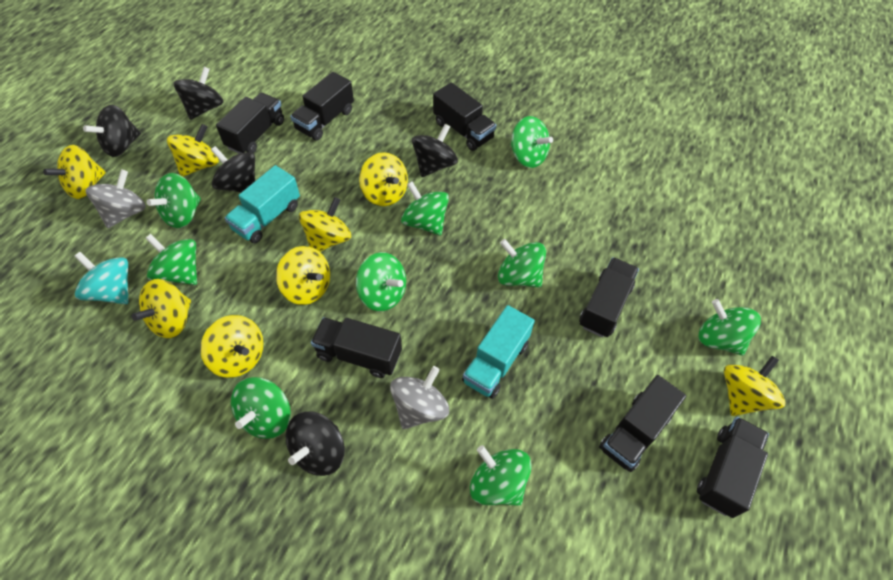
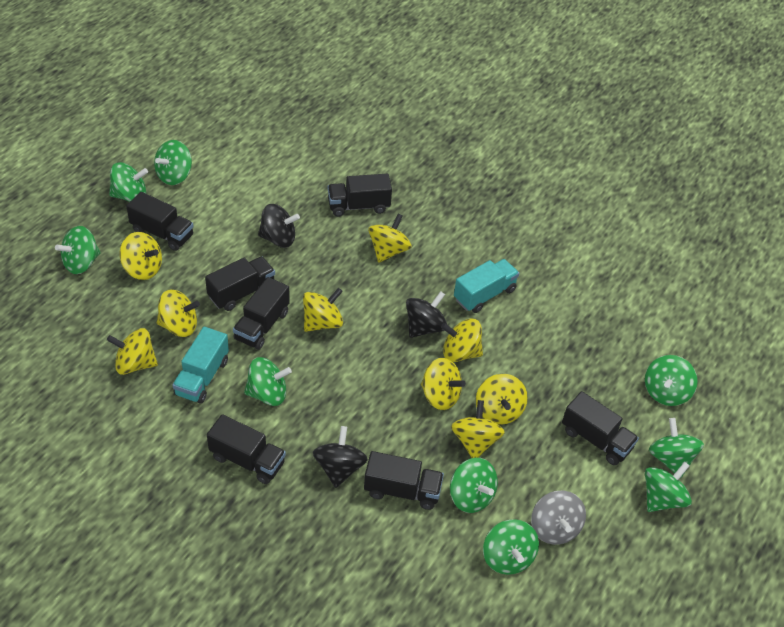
black spinning top: [83,105,141,157] [174,67,224,120] [211,146,255,193] [286,411,345,476] [412,124,458,177] = 5 -> [258,204,300,248] [313,426,368,488] [406,291,447,338] = 3
grey spinning top: [86,170,146,228] [390,366,449,429] = 2 -> [531,491,586,545] = 1
turquoise spinning top: [75,252,129,304] = 1 -> none = 0
yellow spinning top: [43,145,106,199] [132,279,191,338] [167,124,219,177] [200,315,264,378] [276,246,330,305] [299,197,351,252] [359,152,408,206] [724,356,786,416] = 8 -> [107,328,158,375] [120,232,162,280] [157,290,200,337] [303,288,343,332] [368,214,411,263] [421,358,466,410] [441,318,483,362] [451,400,505,458] [476,374,528,425] = 9

